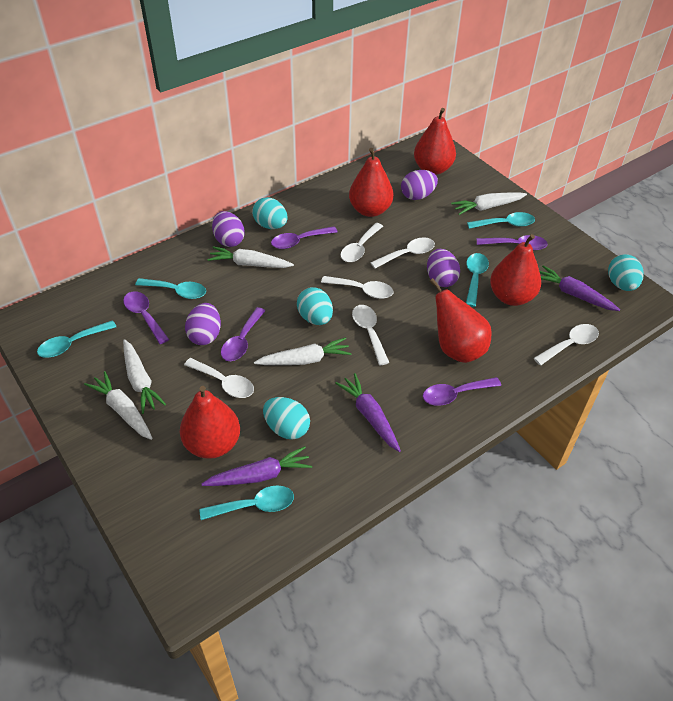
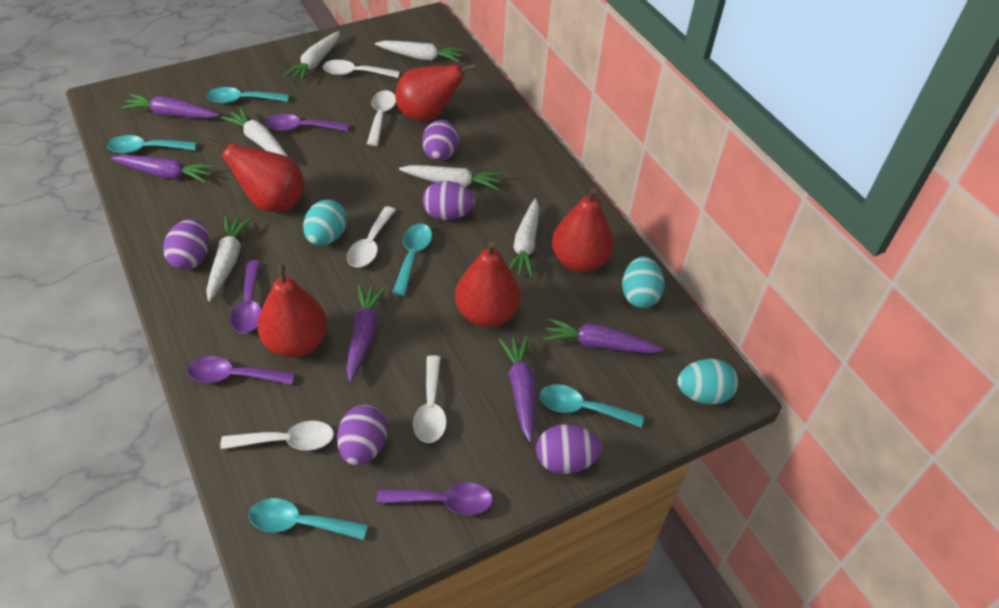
purple carrot: [202,446,312,486] [335,373,401,452] [539,265,620,311] = 3 -> [111,155,215,183] [120,94,219,118] [346,285,386,382] [499,336,536,443] [543,318,664,354] = 5
purple egg: [185,303,221,345] [212,211,245,247] [401,170,438,200] [427,249,460,287] = 4 -> [163,219,209,270] [337,405,388,465] [422,120,459,161] [423,181,475,220] [536,424,602,474] = 5
purple spoon: [123,291,169,344] [221,307,266,361] [271,226,337,249] [423,377,501,406] [477,235,548,250] = 5 -> [187,356,295,385] [230,260,261,333] [265,114,349,131] [376,483,493,515] = 4
turquoise egg: [252,197,287,229] [263,397,310,439] [297,287,333,325] [608,254,644,291] = 4 -> [303,200,347,245] [622,256,664,308] [677,359,738,404] = 3
white carrot: [84,371,153,440] [123,339,166,414] [207,246,294,268] [254,337,352,365] [451,192,527,215] = 5 -> [206,216,251,302] [221,107,288,157] [283,31,340,82] [375,41,464,62] [399,165,502,190] [509,198,539,278] = 6
white spoon: [184,358,254,398] [321,276,394,299] [340,223,383,262] [352,305,389,365] [370,238,435,268] [533,324,599,365] = 6 -> [220,421,334,450] [323,60,400,78] [347,206,396,267] [367,90,396,146] [413,355,447,443] = 5

